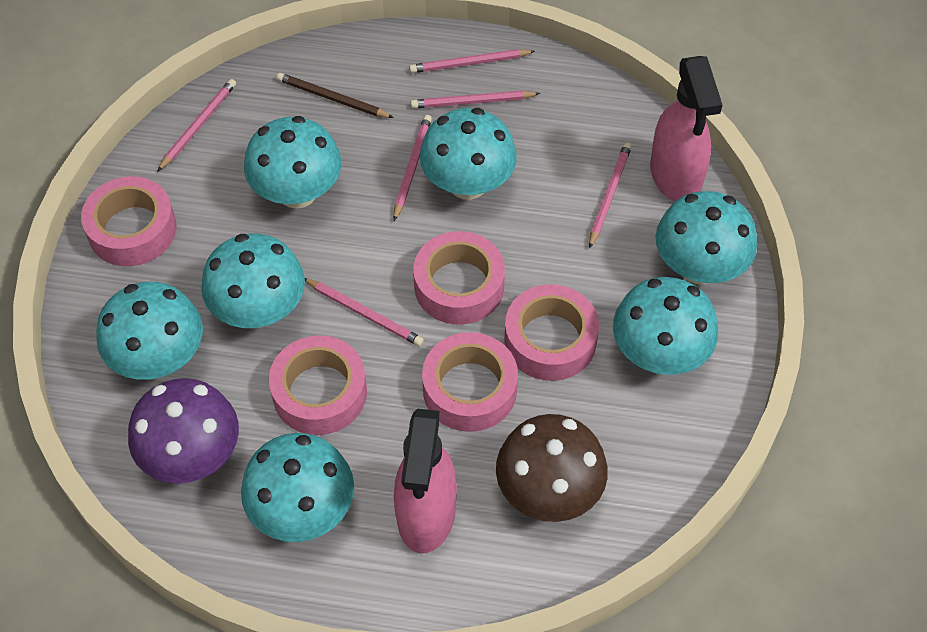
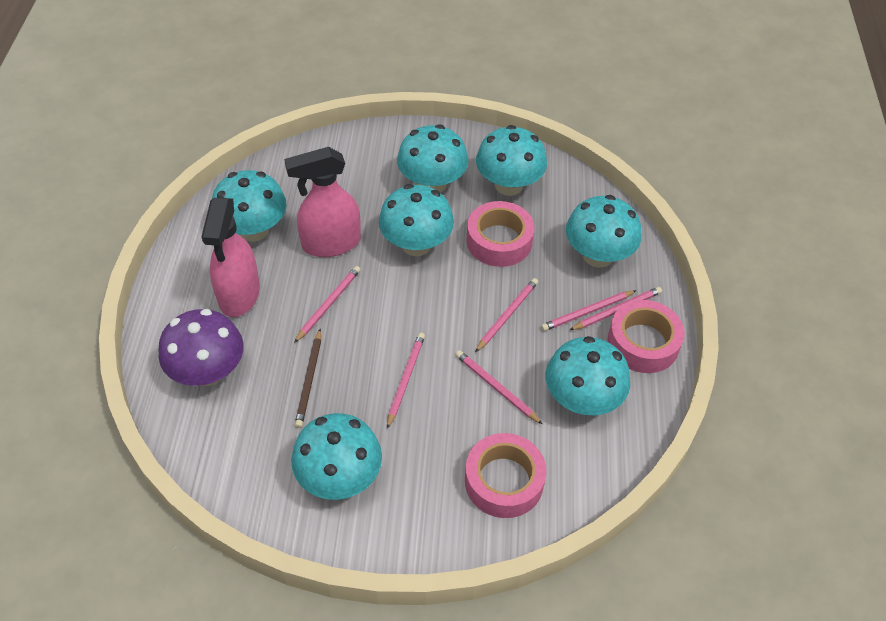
brown mushroom: [496,414,608,522] = 1 -> none = 0
pink tape: [81,176,177,266] [269,335,367,435] [413,231,505,325] [422,332,518,432] [504,284,599,381] = 5 -> [465,433,547,518] [466,201,535,267] [608,300,685,373] = 3

